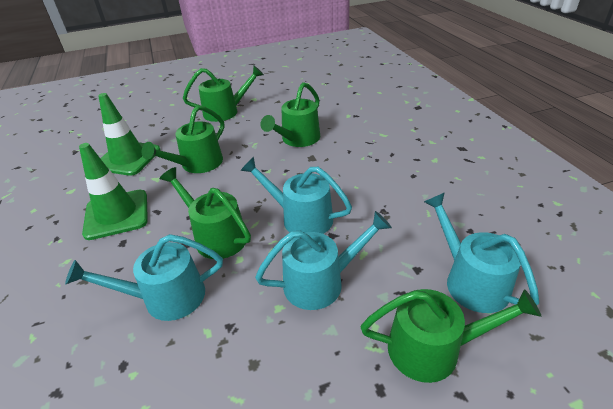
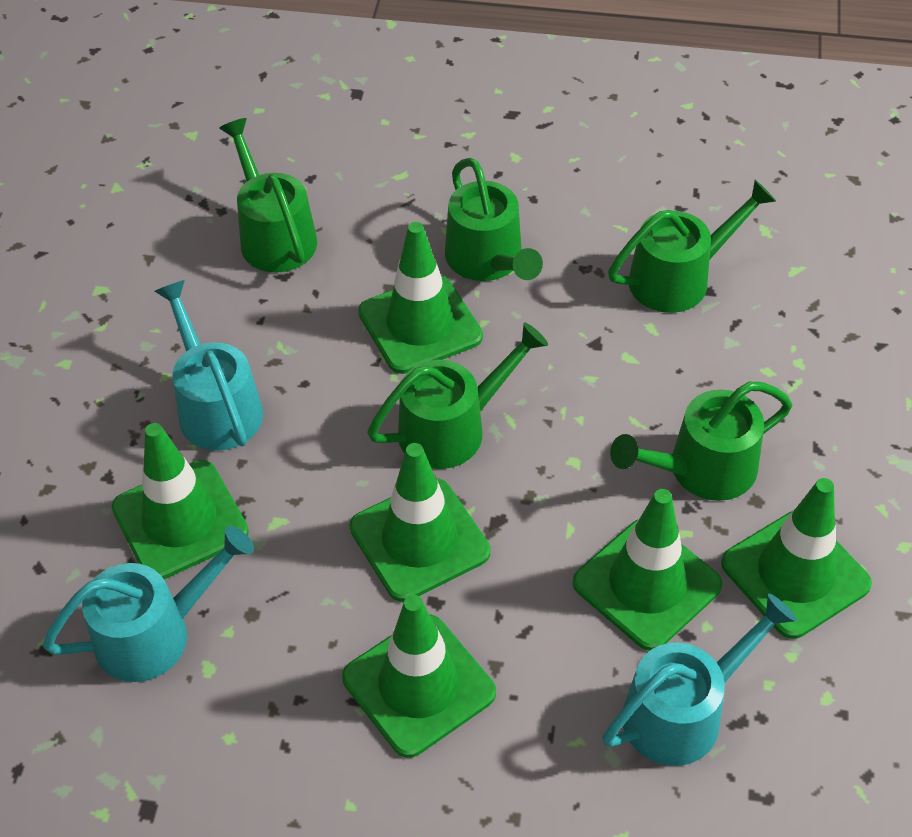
green traffic cone: [79,143,148,240] [98,93,160,176] = 2 -> [112,423,249,579] [342,595,496,758] [350,443,491,602] [358,222,483,374] [573,489,723,651] [721,478,872,639] = 6
turquoise watering can: [65,234,223,321] [240,157,352,234] [255,211,392,310] [424,192,539,313] = 4 -> [43,526,254,682] [154,280,263,451] [602,594,797,766] = 3

